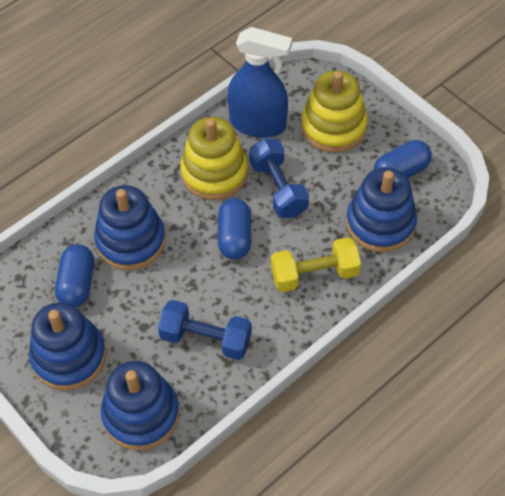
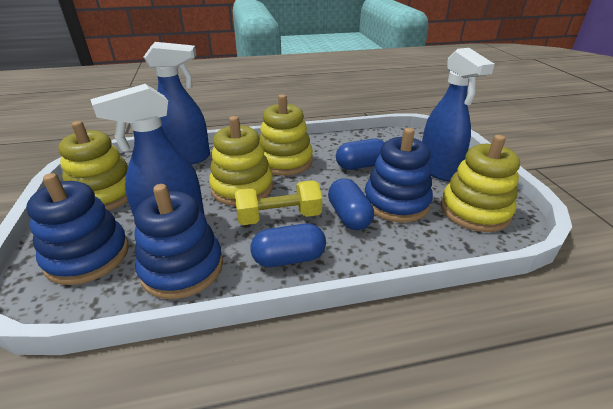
blue dumbbell: [158,300,252,360] [249,138,309,218] = 2 -> none = 0
blue spray bottle: [228,27,292,138] = 1 -> [90,84,205,216] [143,42,210,164] [422,48,495,181] = 3
blue stacking toy: [29,302,106,390] [94,185,166,270] [101,361,179,450] [346,167,417,252] = 4 -> [26,173,129,285] [134,184,223,299] [365,128,433,222] = 3
yellow stacking toy: [180,117,248,200] [301,71,368,153] = 2 -> [58,121,128,210] [209,116,273,206] [259,94,313,176] [440,135,520,232] = 4

